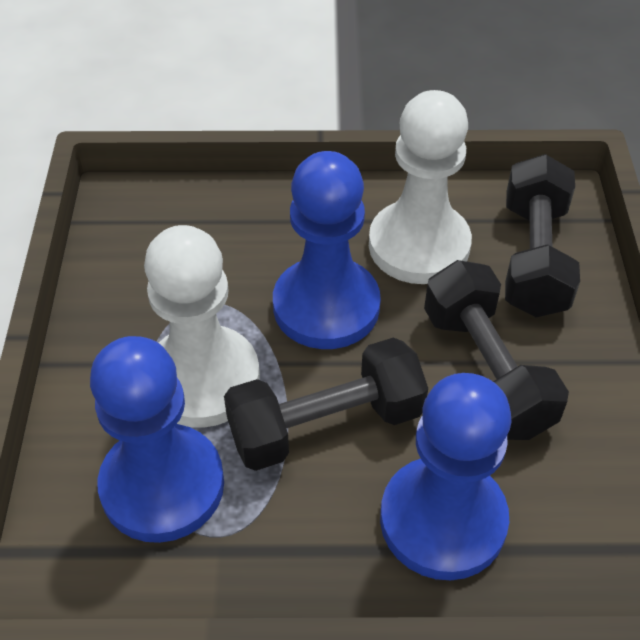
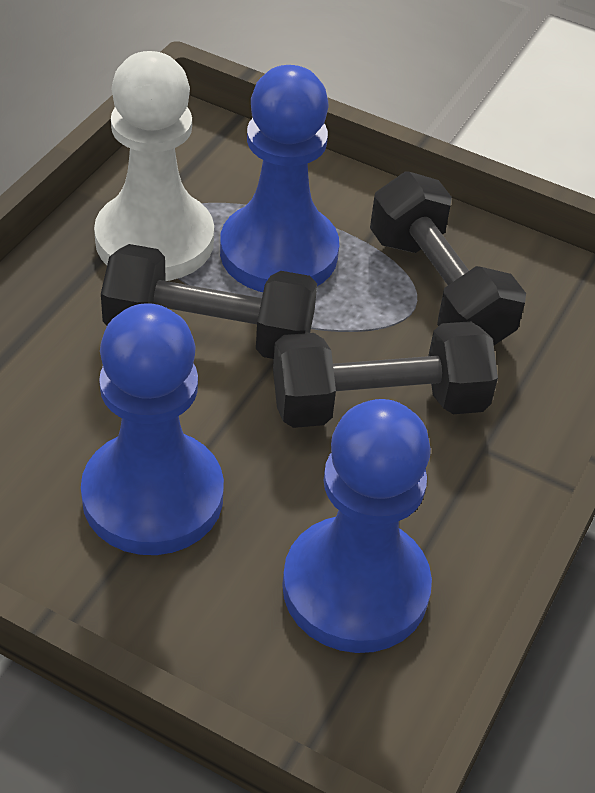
white pawn: [144,225,260,428] [369,90,472,284] = 2 -> [94,51,214,281] = 1

